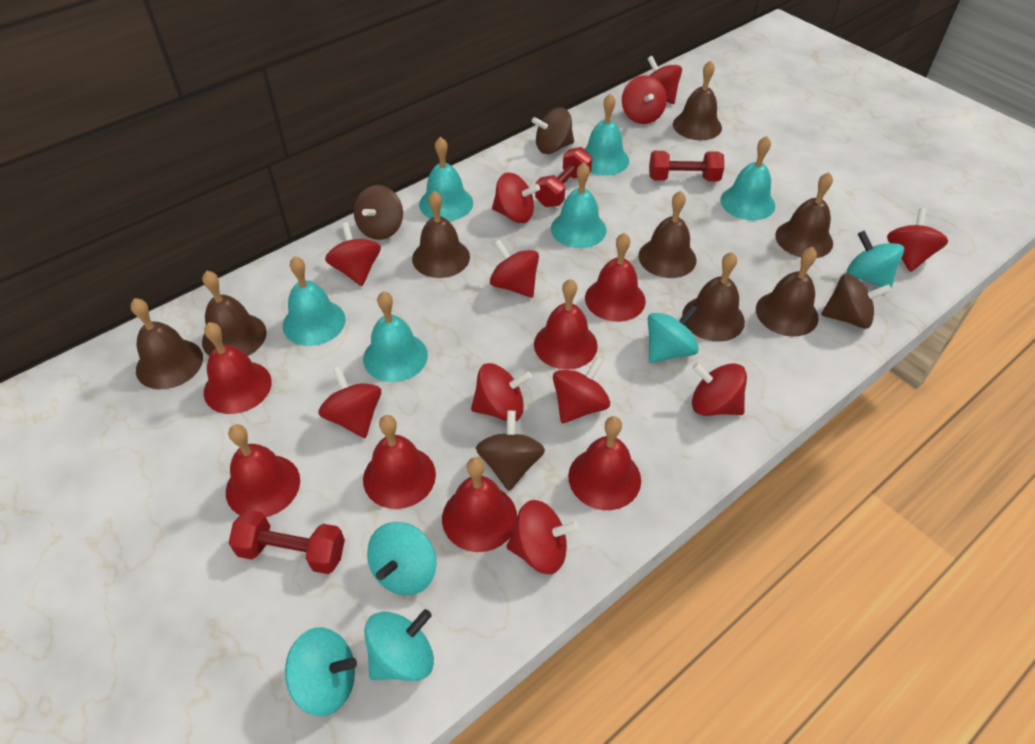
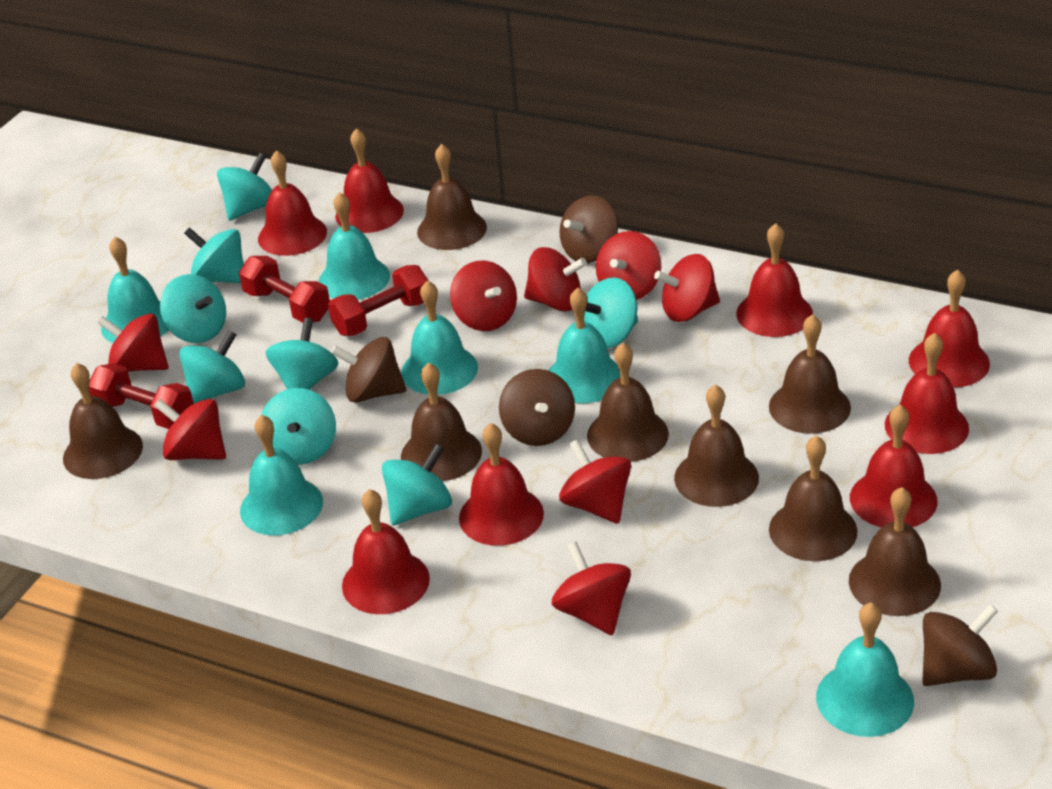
red bell: [204,322,272,414] [226,424,300,517] [363,415,436,509] [442,457,517,552] [534,279,598,370] [568,416,641,510] [585,233,646,322] = 7 -> [258,150,327,256] [335,128,404,233] [342,489,430,614] [459,423,544,546] [736,223,813,337] [850,404,938,528] [885,333,969,454] [909,270,990,388] = 8
red spinning top: [318,366,381,438] [325,222,381,286] [471,363,532,421] [490,240,539,298] [492,172,540,223] [506,500,579,574] [553,357,610,423] [622,75,667,124] [648,56,682,104] [692,362,747,416] [887,208,948,272] = 11 -> [97,314,168,372] [154,399,226,460] [450,261,517,331] [524,247,587,311] [552,541,631,635] [559,439,631,524] [596,231,661,300] [654,254,720,322] = 8
turquoise spinning top: [285,627,357,716] [364,609,434,681] [367,522,437,595] [648,305,699,363] [847,231,904,288] = 5 -> [160,274,226,343] [179,330,245,404] [184,227,244,283] [217,153,272,221] [261,388,336,465] [266,318,338,390] [382,444,452,526] [584,277,638,348] = 8

